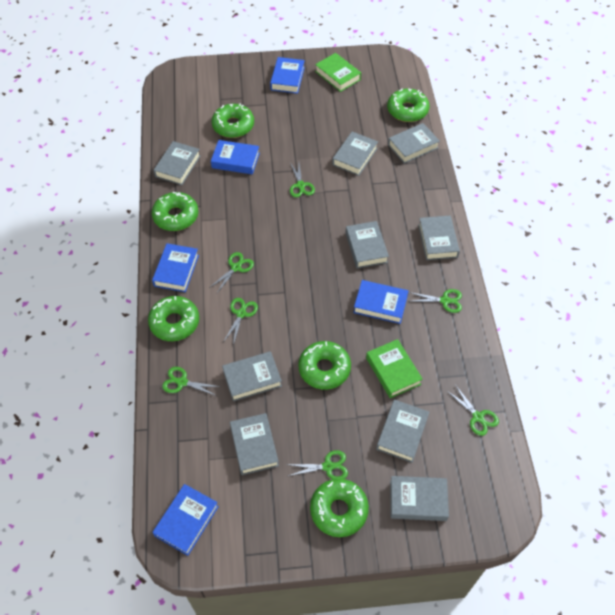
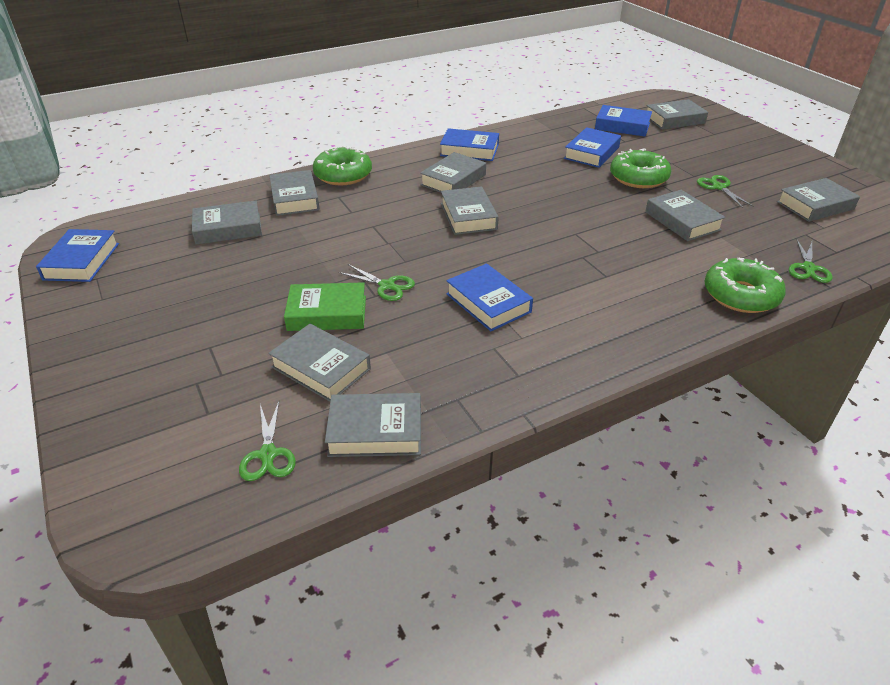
green book: [315,53,361,92] [366,339,423,398] = 2 -> [284,282,366,331] = 1
green donut: [148,296,199,341] [152,192,198,231] [212,103,254,138] [298,341,351,390] [310,479,369,537] [387,89,429,122] = 6 -> [313,146,372,185] [610,149,671,188] [704,258,786,313] = 3
green scissors: [162,367,221,396] [209,252,254,293] [224,298,258,345] [286,450,348,479] [290,162,315,197] [409,289,462,313] [447,386,499,436] = 7 -> [239,401,296,481] [339,264,415,301] [697,175,754,208] [789,239,833,283] = 4

